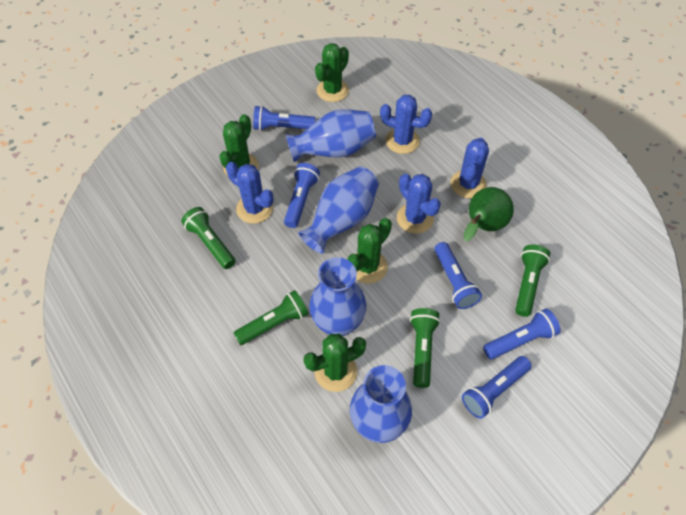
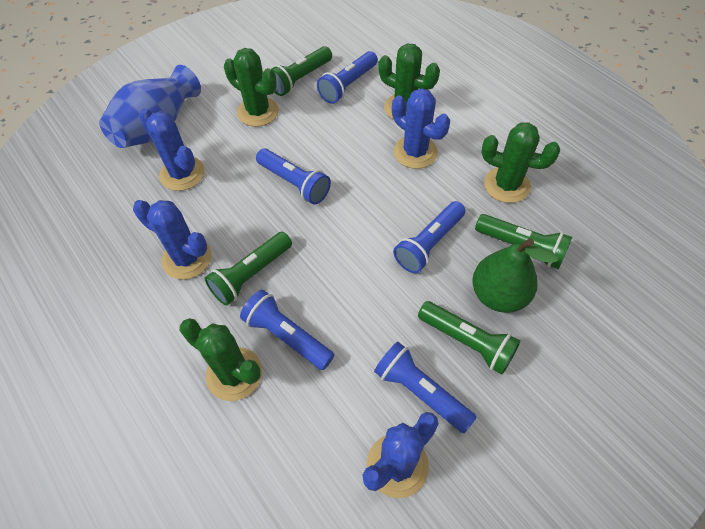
blue vase: [286,109,376,162] [299,166,379,254] [309,257,366,336] [350,365,412,443] = 4 -> [99,65,201,148] = 1

